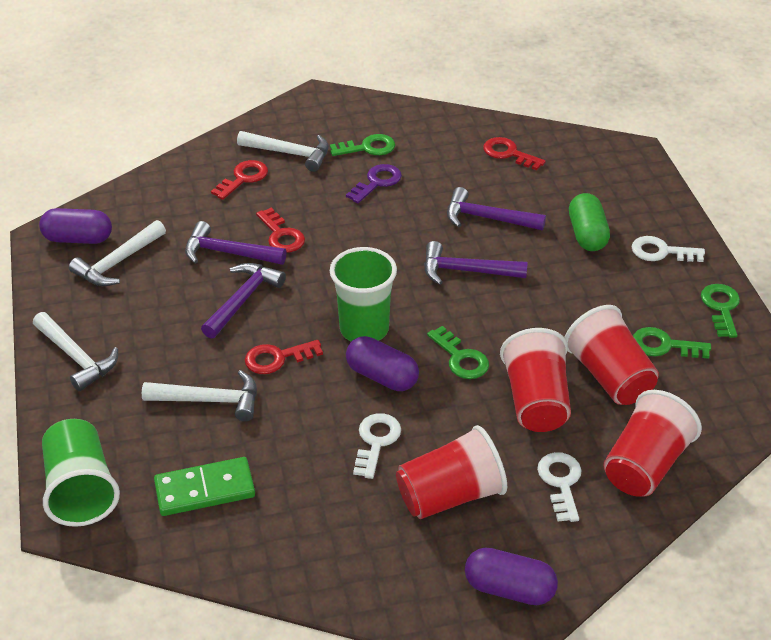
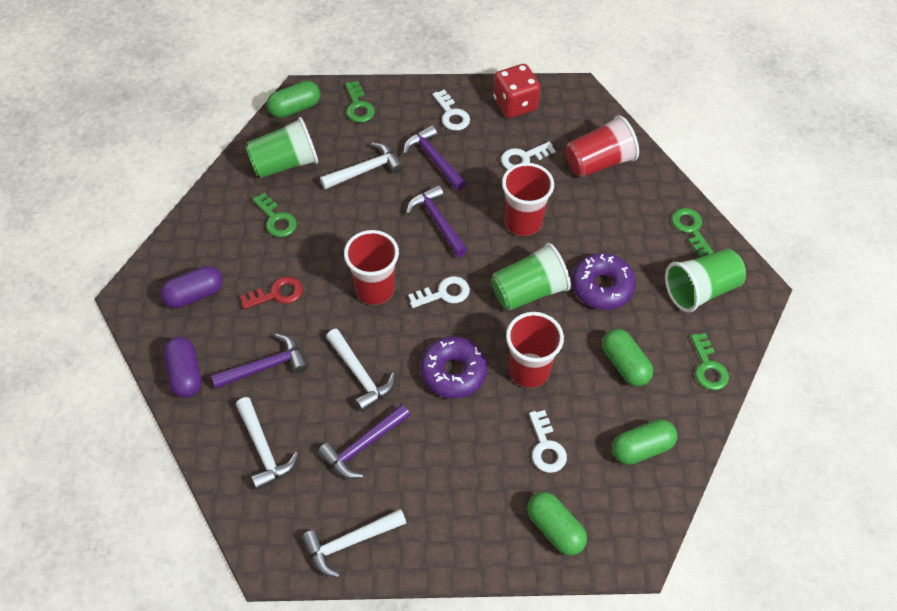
green capsule: [569,193,610,251] = 1 -> [267,81,320,118] [527,492,587,555] [602,329,653,386] [612,419,677,465] = 4
green cup: [42,419,120,527] [330,247,397,342] = 2 -> [245,117,318,178] [491,243,571,311] [665,249,746,313] = 3
green domino: [154,457,255,516] = 1 -> none = 0
purple capsule: [39,208,112,244] [346,336,419,391] [465,548,558,605] = 3 -> [160,266,223,308] [163,337,201,398] = 2
purple donut: none = 0 -> [420,336,487,399] [572,253,636,310] = 2
purple key: [346,164,402,203] = 1 -> none = 0
red dice: none = 0 -> [493,64,541,118] = 1
red key: [211,160,268,200] [245,340,323,374] [256,208,305,253] [483,137,546,170] = 4 -> [240,277,303,309] = 1
white key: [353,413,401,479] [537,452,582,522] [632,236,705,262] = 3 -> [408,276,470,308] [432,90,470,131] [501,142,556,169] [529,410,567,473] = 4

